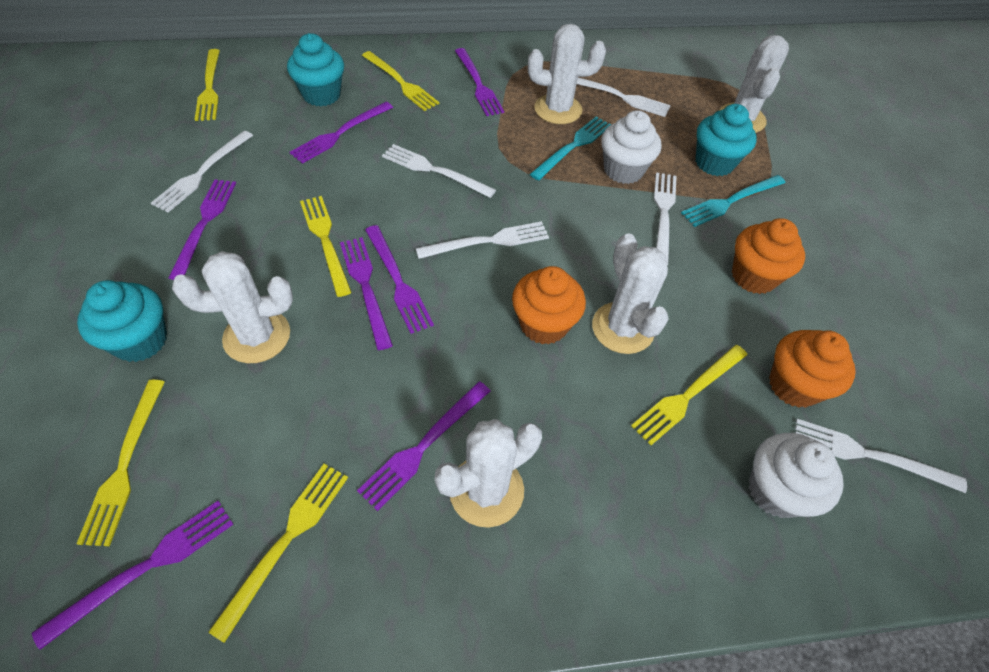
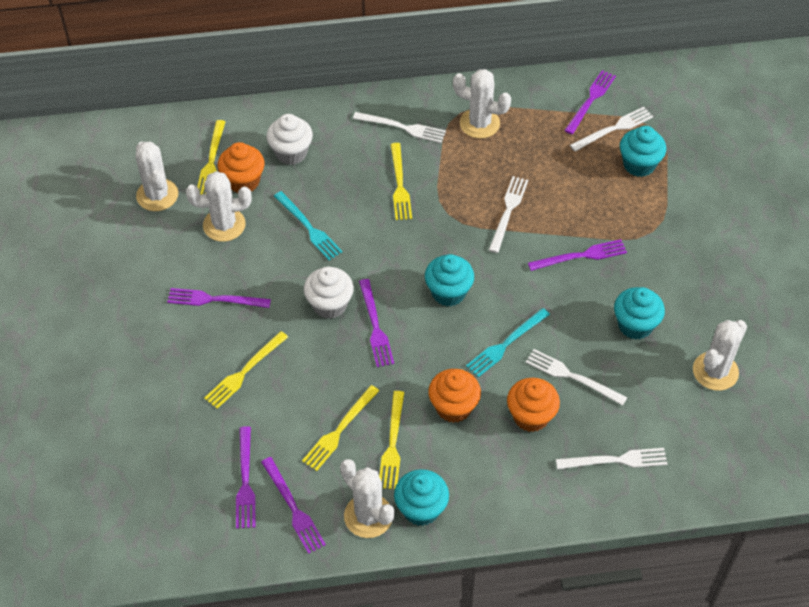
purple fork: [32,501,234,650] [169,179,236,280] [290,102,393,164] [340,237,393,350] [357,381,490,511] [365,225,434,334] [455,48,504,116] = 7 -> [167,288,271,308] [236,426,256,529] [261,457,326,554] [359,279,394,367] [528,239,627,271] [564,70,616,134] = 6
turquoise cupcake: [77,280,167,362] [287,33,344,106] [696,104,757,176] = 3 -> [394,469,449,526] [425,254,474,306] [614,287,665,340] [620,126,666,177] = 4
white fork: [151,131,253,212] [382,144,496,198] [415,221,549,259] [577,78,671,117] [654,173,677,266] [795,419,967,493] = 6 -> [353,112,446,143] [489,176,528,253] [525,349,627,406] [556,448,668,469] [570,107,653,152] = 5
yellow fork: [77,380,165,546] [195,49,220,121] [209,464,348,643] [300,196,352,297] [362,51,439,111] [631,345,747,445] = 6 -> [197,120,226,194] [204,331,288,409] [302,385,379,471] [379,391,404,489] [391,143,412,220] = 5

